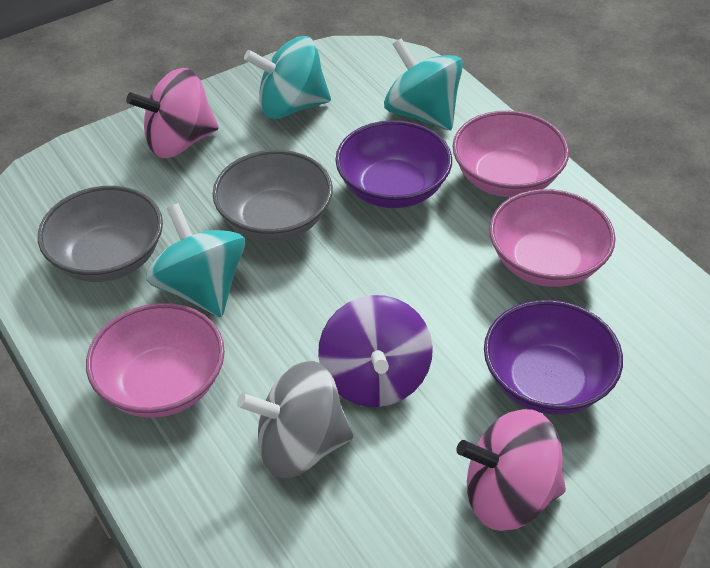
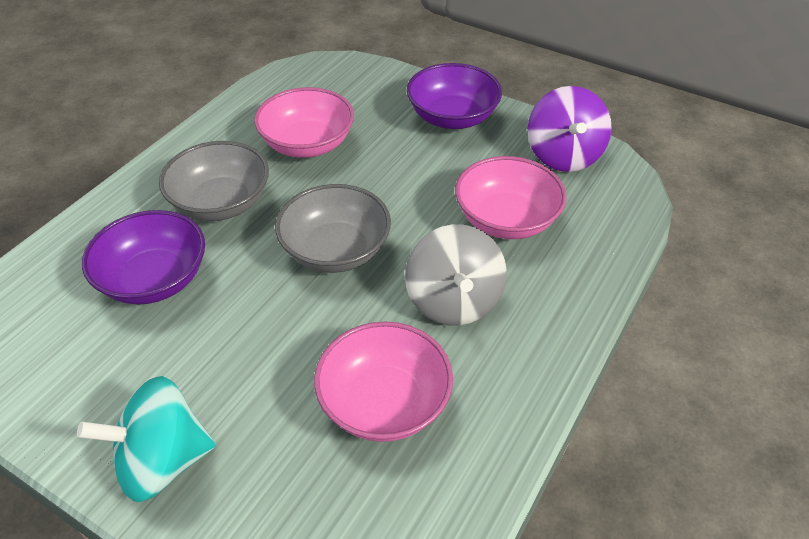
pink spinning top: [126,68,219,158] [456,409,566,531] = 2 -> none = 0
turquoise spinning top: [146,203,245,317] [244,36,331,119] [384,38,463,130] = 3 -> [77,376,216,502] = 1

